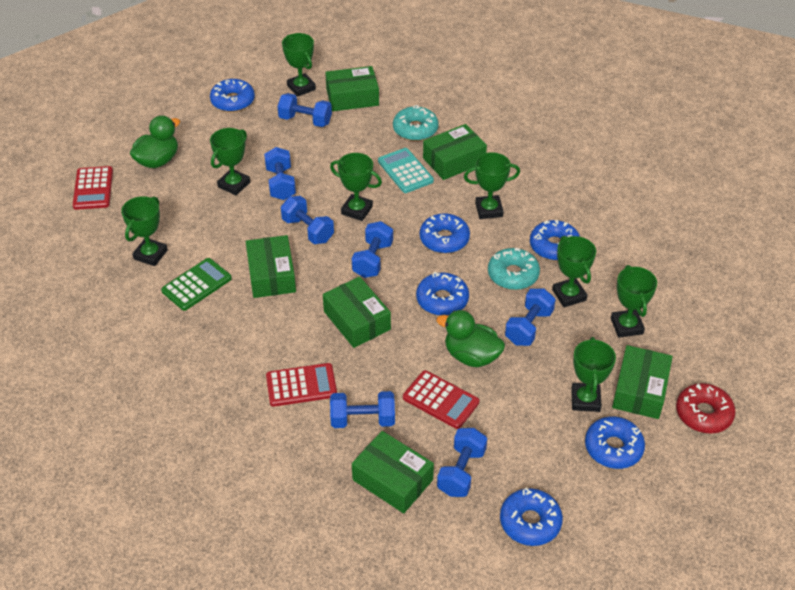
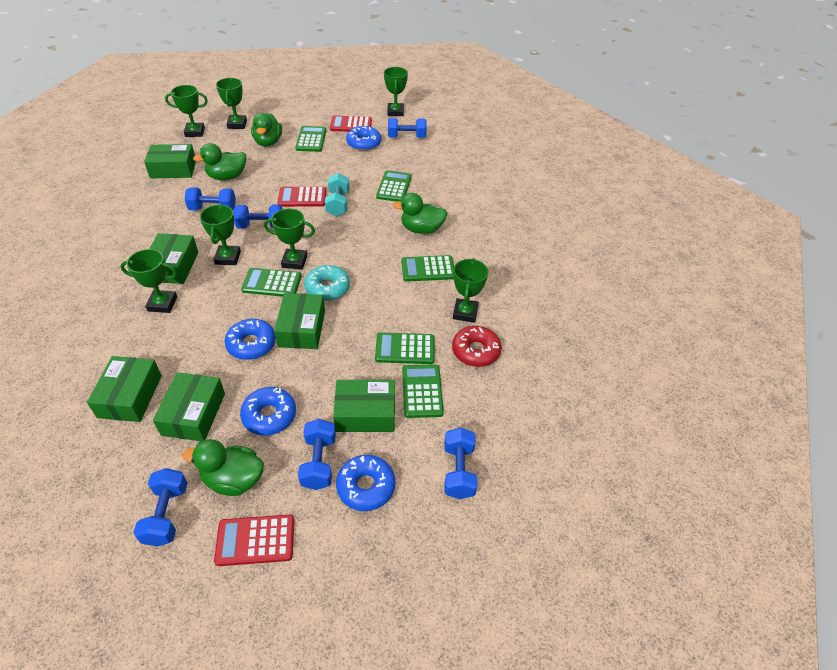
blue donut: [210,79,255,112] [416,272,469,315] [420,213,470,253] [500,488,563,546] [530,220,580,260] [585,416,645,469] = 6 -> [225,319,276,360] [240,387,296,435] [336,455,395,511] [346,126,381,151] = 4
blue dumbbell: [264,147,296,200] [277,93,332,127] [281,196,334,244] [330,391,395,428] [352,221,393,278] [437,428,487,497] [505,289,556,346] = 7 -> [133,468,188,547] [185,187,236,210] [234,205,283,229] [298,419,336,490] [388,118,427,138] [444,428,477,499] = 6
green calculator: [161,258,232,311] = 1 -> [241,268,302,297] [295,126,326,152] [375,332,435,364] [376,170,412,202] [401,255,454,282] [402,364,444,418] = 6
green duck: [130,115,180,168] [436,310,505,367] = 2 -> [182,439,264,496] [193,143,246,180] [251,113,282,147] [393,193,448,234] = 4
green trophy: [121,196,168,266] [210,128,250,195] [282,33,316,97] [330,153,382,221] [464,152,520,219] [552,236,596,307] [571,337,616,412] [611,265,657,338] = 8 -> [120,249,177,313] [165,85,208,137] [200,204,241,265] [216,78,247,129] [264,209,315,270] [384,67,408,116] [453,258,488,323] = 7
turquoise calculator: [378,148,434,193] = 1 -> none = 0
turquoise donut: [393,105,439,141] [488,248,540,290] = 2 -> [304,265,350,301] = 1
turquoise dumbbell: none = 0 -> [325,173,350,216] = 1

